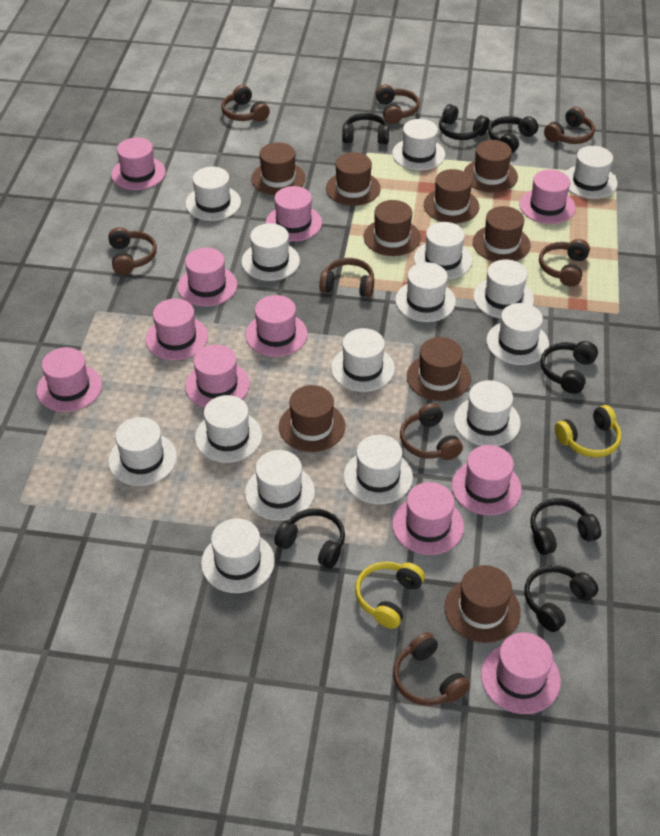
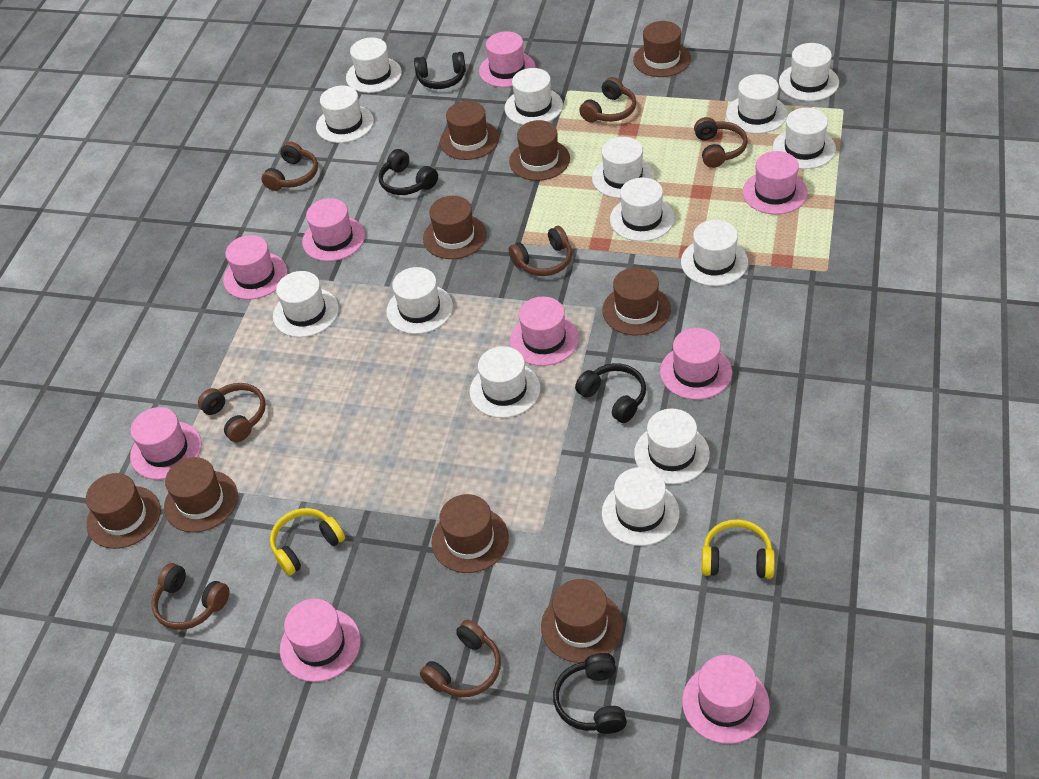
black headphones: [274,508,345,568] [342,113,389,144] [439,104,490,140] [488,116,538,153] [524,565,598,632] [530,498,601,555] [540,341,598,394] = 7 -> [378,149,438,195] [414,52,466,89] [553,653,627,734] [575,363,646,423] = 4
brown headphones: [108,227,157,275] [221,85,270,122] [319,258,374,298] [376,84,420,124] [393,632,470,706] [400,403,463,460] [539,239,590,287] [544,107,595,144] = 8 -> [152,563,230,630] [198,383,266,442] [261,142,318,191] [420,619,501,697] [509,226,572,276] [579,77,636,123] [694,117,748,168] = 7
pink hat: [36,347,102,412] [111,138,166,190] [146,299,208,360] [177,248,237,306] [185,345,250,408] [245,295,308,357] [266,186,322,242] [392,482,464,555] [452,445,522,515] [481,632,561,714] [520,169,576,224] = 11 -> [130,407,202,480] [223,235,287,300] [280,599,361,682] [302,198,365,261] [479,31,536,87] [510,297,579,366] [660,328,732,400] [682,655,770,744] [742,151,808,215] = 9
white hat: [108,417,177,486] [185,167,241,221] [195,395,262,463] [201,518,275,593] [241,223,300,281] [245,450,315,521] [331,328,395,392] [344,435,413,504] [392,119,445,170] [395,262,456,322] [414,222,472,279] [454,380,521,446] [473,259,534,319] [486,303,549,365] [564,146,618,199] = 15 -> [273,271,339,337] [316,86,374,143] [346,38,402,93] [386,267,453,334] [470,346,540,418] [504,68,563,125] [592,137,654,198] [602,467,679,546] [610,178,674,241] [634,409,710,484] [681,220,748,286] [726,74,787,134] [773,108,836,169] [779,43,839,101] = 14

